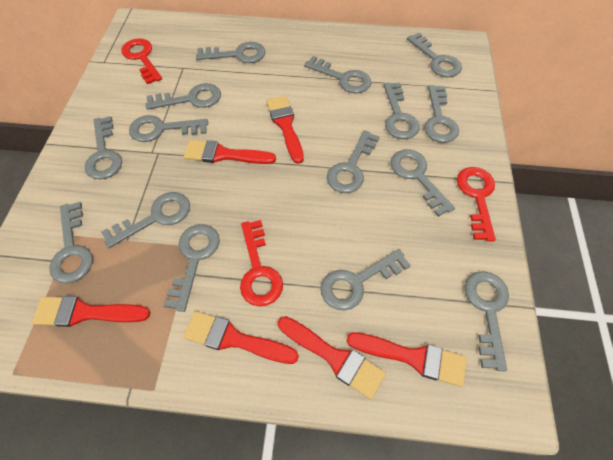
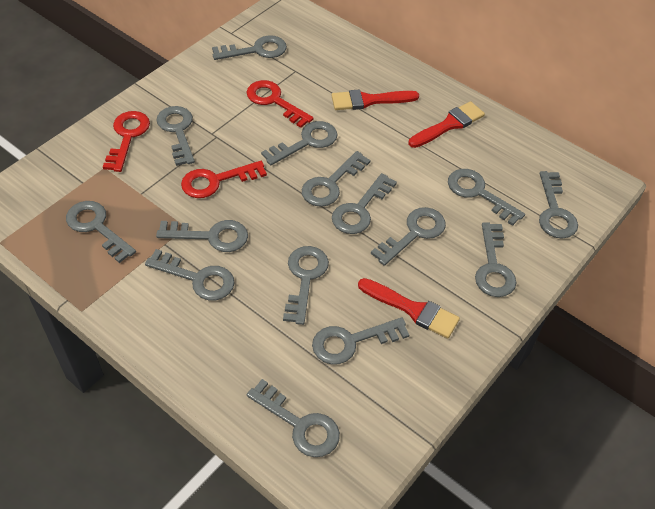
red brush: [32,296,151,327] [183,311,299,364] [184,140,276,164] [266,96,304,164] [278,316,386,400] [347,332,466,387] = 6 -> [331,90,419,110] [358,278,460,339] [409,101,485,148] = 3

